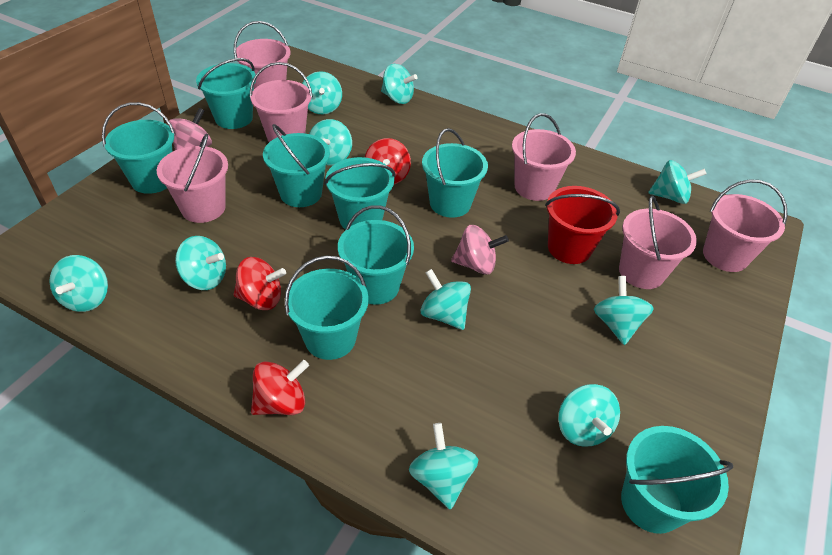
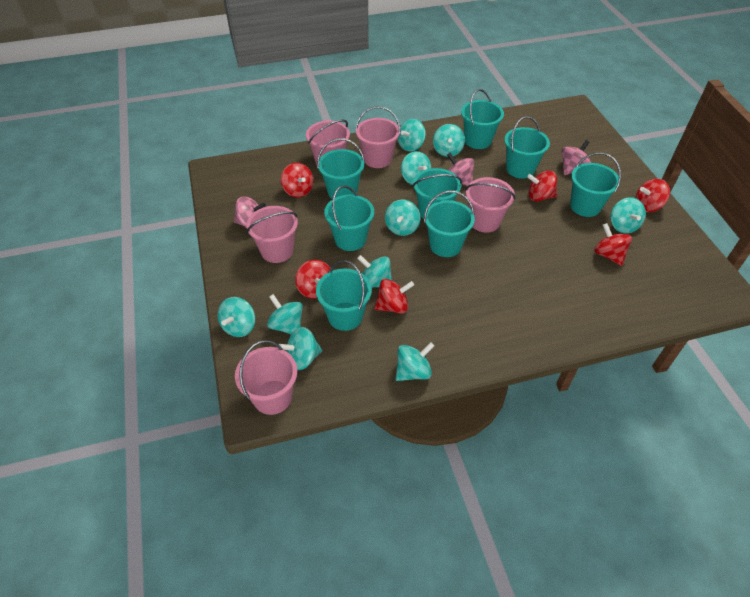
pink bucket: [157,134,228,223] [234,21,291,89] [250,62,313,142] [512,113,576,201] [619,196,697,289] [703,179,788,272] = 6 -> [235,340,297,415] [247,206,298,263] [306,119,350,165] [355,106,401,168] [465,177,516,233] = 5
pink spinning top: [168,108,212,150] [451,225,509,275] = 2 -> [234,197,266,228] [447,153,474,186] [562,140,591,175] = 3
red bucket: [545,186,620,264] = 1 -> none = 0
red spinning top: [233,257,286,310] [251,360,309,415] [365,138,411,185] = 3 -> [281,163,314,197] [295,260,330,299] [374,279,414,314] [527,171,557,202] [594,223,632,266] [636,179,670,212] = 6

